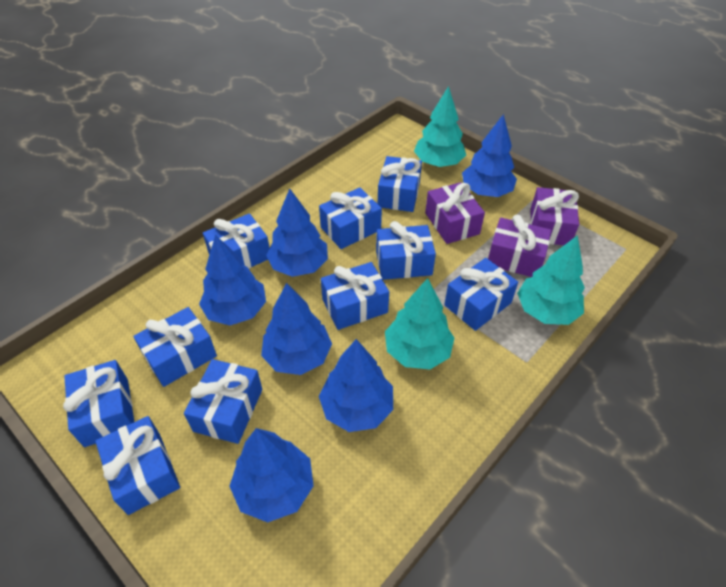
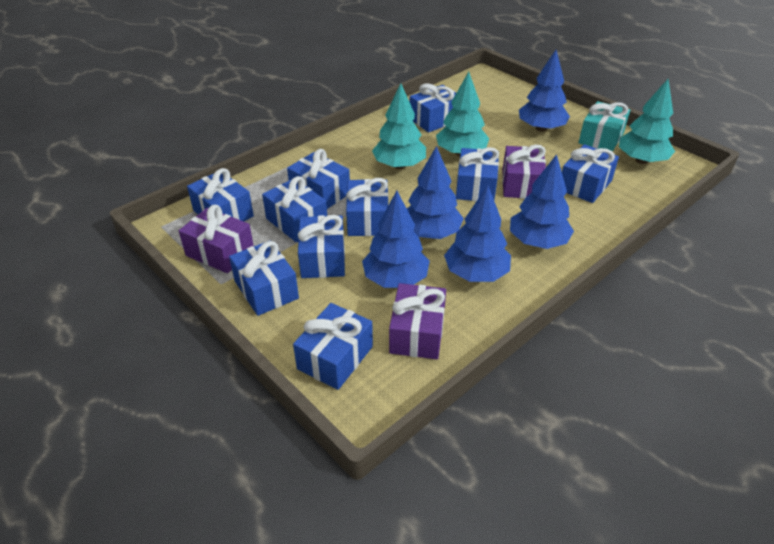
blue tree: [199,235,266,325] [230,428,314,522] [261,283,332,375] [266,188,328,277] [319,339,393,432] [462,114,517,197] = 6 -> [362,191,430,288] [407,146,464,239] [444,185,511,282] [510,154,574,249] [519,50,570,132] = 5
turquoise gift: none = 0 -> [579,101,630,152] = 1

